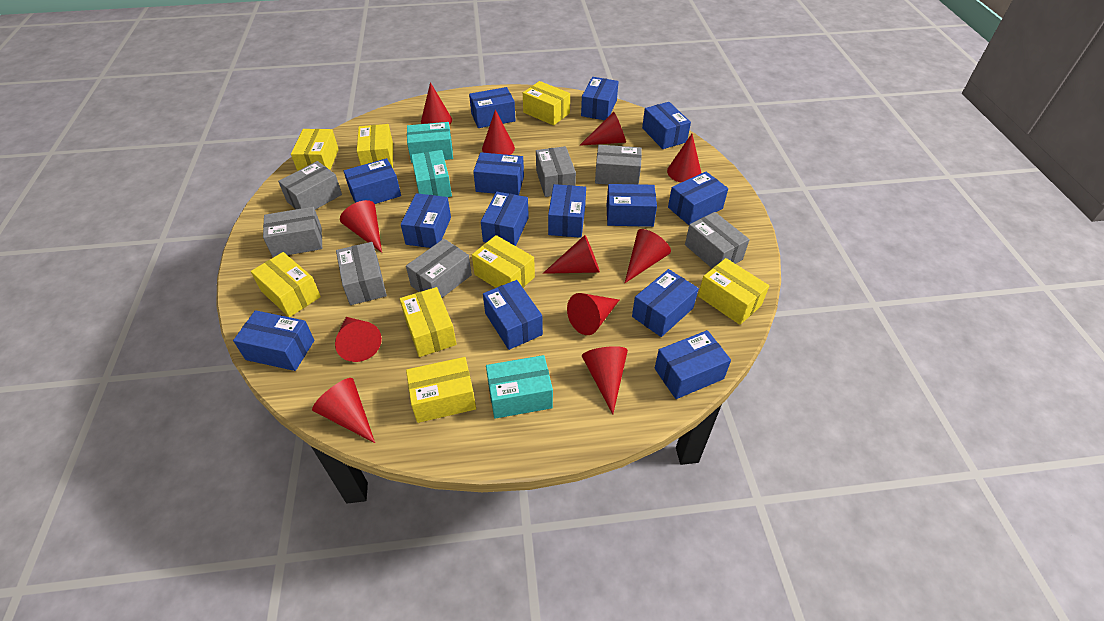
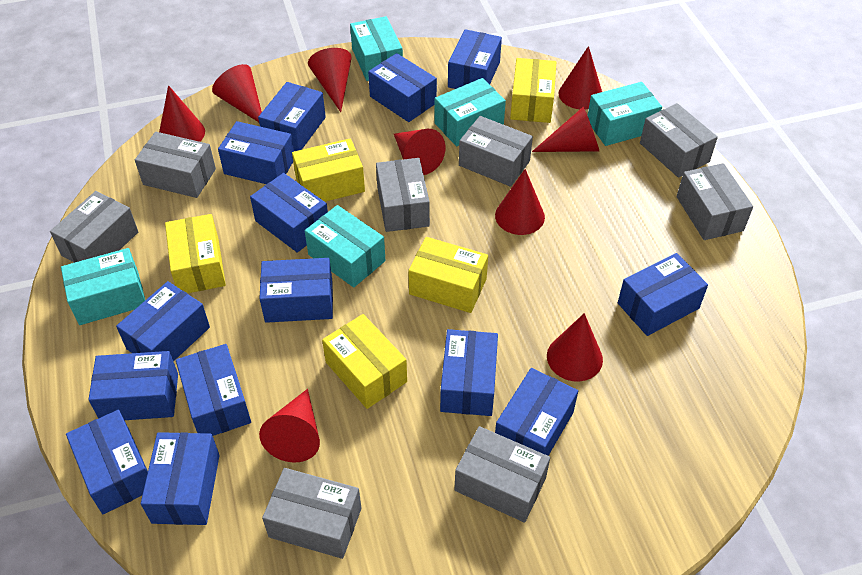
grey box: [263,207,322,257] [278,161,342,210] [336,242,387,305] [406,239,472,298] [536,146,576,197] [595,145,642,184] [685,212,750,269] = 7 -> [50,191,138,263] [135,132,216,198] [262,468,362,559] [376,158,430,232] [455,426,550,523] [459,116,533,187] [640,103,718,178] [676,163,753,240] = 8
red cone: [312,378,375,443] [335,317,382,362] [340,200,382,253] [421,82,452,125] [482,109,515,155] [543,235,600,274] [567,293,619,335] [579,111,626,146] [582,346,628,414] [625,229,671,283] [667,134,701,182] = 11 -> [159,85,205,142] [212,64,262,122] [259,389,320,463] [308,48,352,112] [394,129,445,175] [495,169,545,235] [532,107,599,152] [547,313,603,382] [559,46,602,109] = 9
turquoise box: [407,122,453,163] [411,150,452,197] [486,355,553,419] = 3 -> [61,248,145,325] [305,205,386,287] [350,16,403,81] [434,78,506,146] [587,82,662,146] = 5
yellow box: [251,252,321,317] [291,129,339,171] [357,124,393,168] [400,287,457,357] [406,357,476,423] [472,235,535,288] [523,81,570,126] [698,258,769,325] = 8 -> [165,214,226,293] [292,138,365,202] [322,314,407,409] [408,237,488,313] [510,58,556,123] = 5

